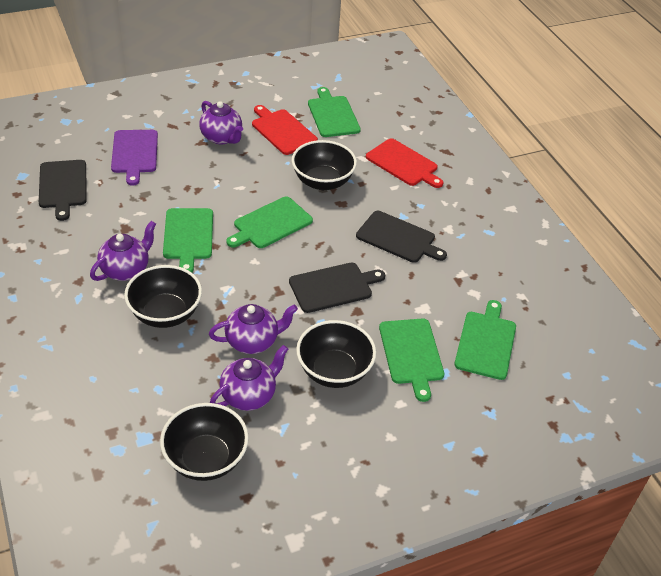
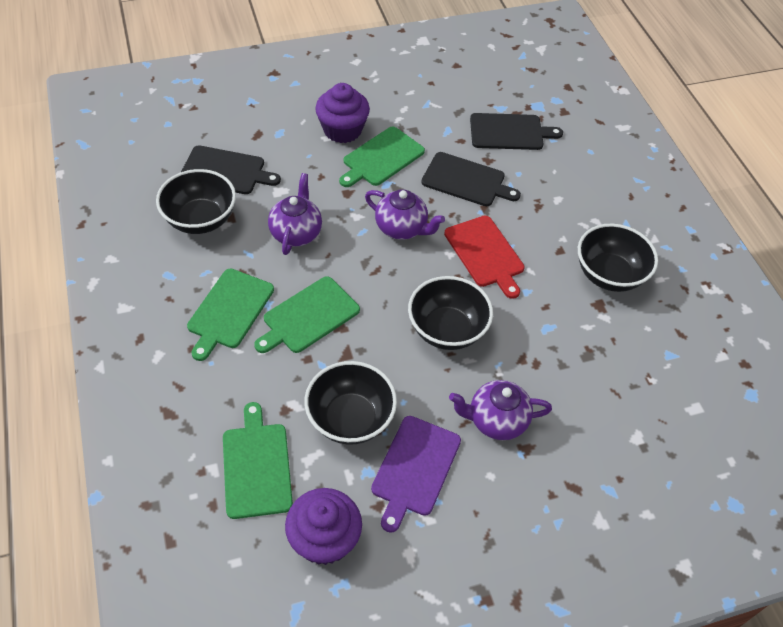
green cutting board: [163,208,213,273] [226,196,313,248] [308,87,361,137] [379,319,444,402] [454,300,516,380] = 5 -> [187,268,274,361] [223,402,293,519] [254,276,360,353] [339,127,425,187] = 4
purple cupcake: none = 0 -> [285,488,362,565] [315,83,370,143] = 2
purple teapot: [90,221,156,281] [199,101,243,145] [209,304,298,354] [210,345,288,411] = 4 -> [268,173,322,255] [365,189,445,240] [449,380,552,440] = 3
red cutting board: [252,105,318,155] [366,138,443,188] = 2 -> [444,216,525,299] = 1

